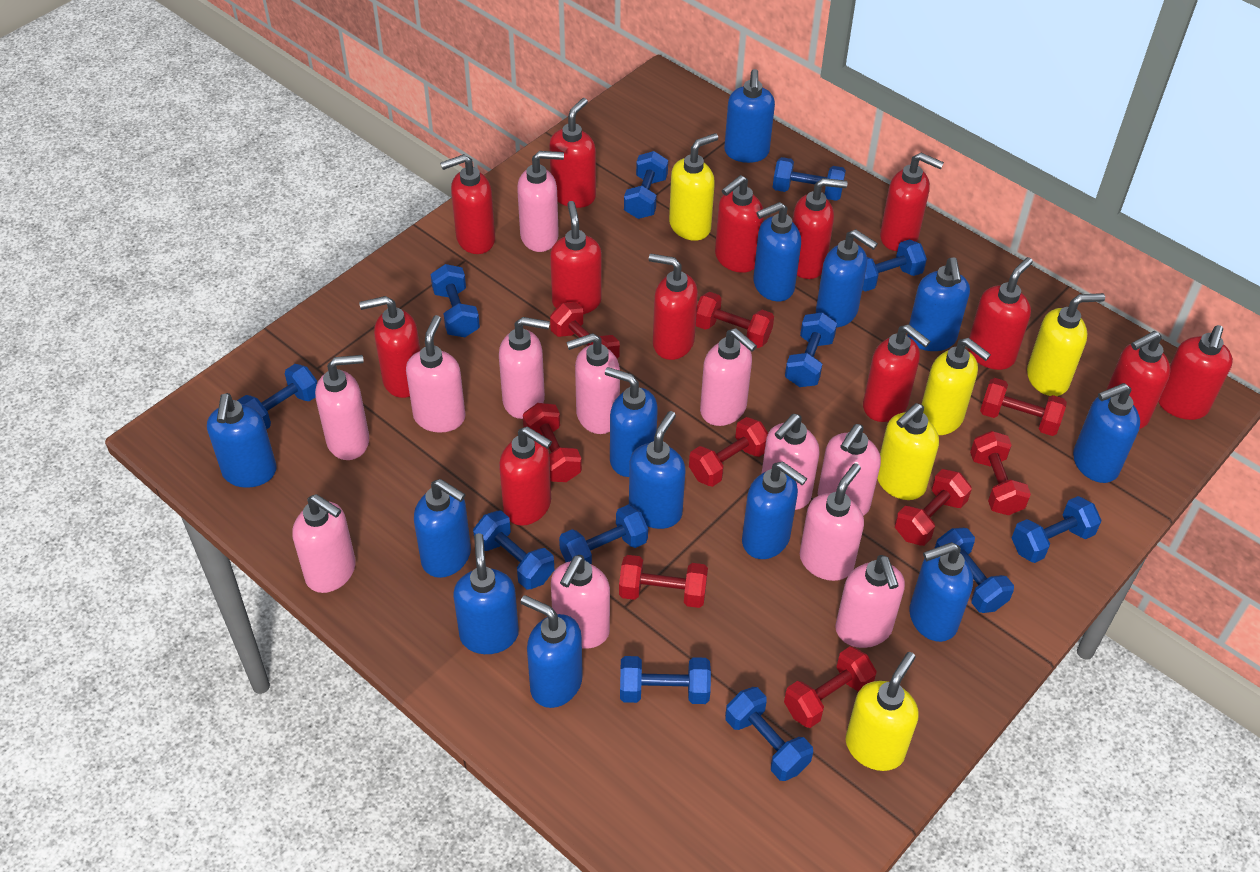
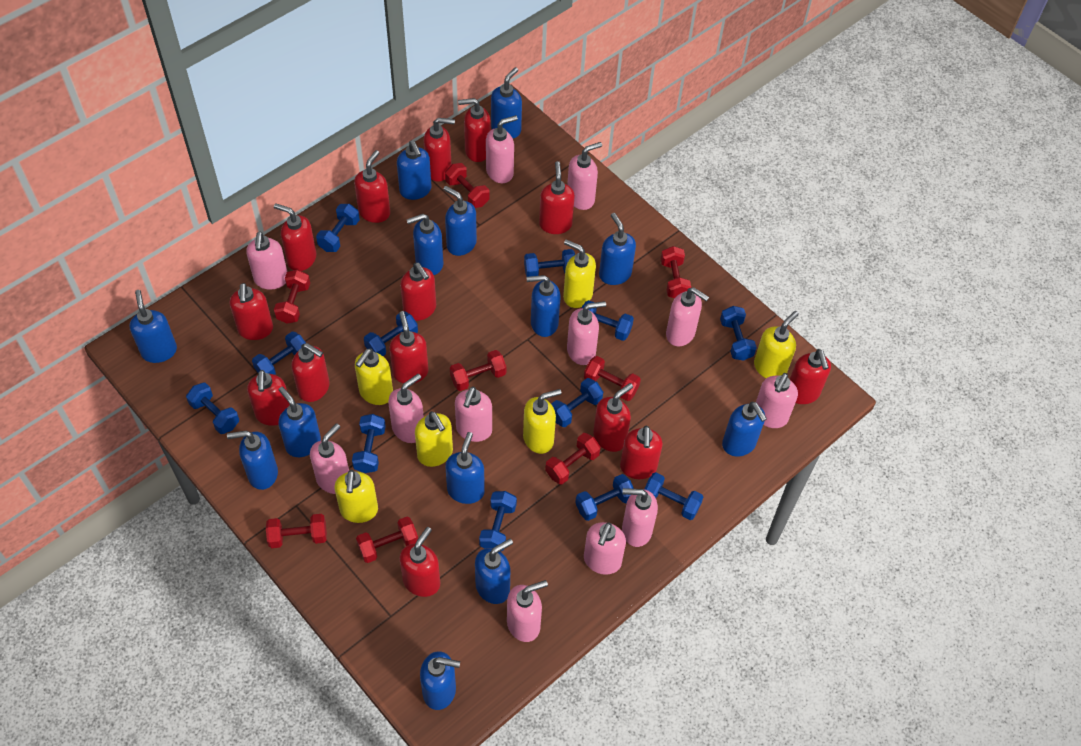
red dumbbell: [523,403,582,482] [550,302,620,359] [619,555,708,608] [689,417,768,487] [696,292,774,348] [784,646,877,728] [895,469,972,546] [970,431,1031,515] [980,378,1067,436] = 9 -> [266,514,327,548] [274,270,310,324] [356,517,418,563] [445,163,489,208] [450,350,506,391] [545,433,601,485] [584,356,641,401] [661,246,691,298] = 8
red soap dispenser: [359,296,421,398] [440,154,495,254] [499,427,552,526] [549,98,596,208] [550,201,602,314] [649,254,698,360] [715,175,764,273] [792,178,848,279] [863,324,931,422] [880,153,944,251] [968,257,1033,370] [1107,331,1171,429] [1158,325,1233,420] = 13 -> [230,283,273,340] [247,370,290,426] [274,203,316,271] [291,343,330,402] [354,150,390,223] [389,311,429,383] [399,527,440,597] [400,263,436,321] [424,118,455,182] [458,98,491,162] [539,161,575,234] [593,383,633,452] [620,426,663,479] [790,349,831,404] = 14
yellow soap dispenser: [669,133,718,241] [846,652,919,771] [877,403,939,500] [921,338,991,435] [1027,293,1105,396] = 5 -> [334,470,378,523] [355,348,393,405] [415,411,453,467] [523,389,562,454] [563,239,596,308] [754,311,799,378] = 6

